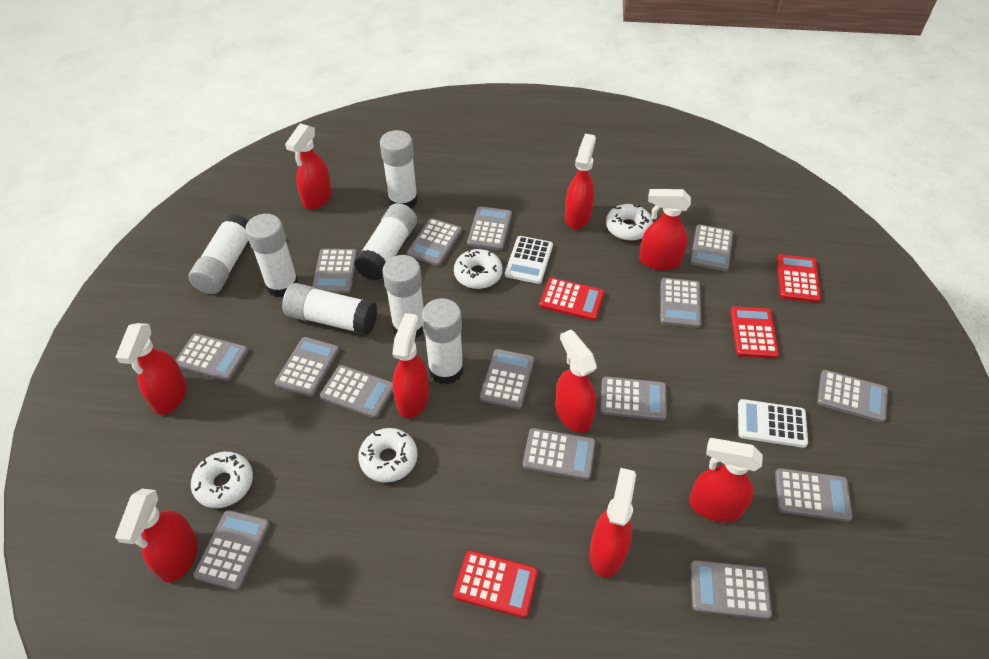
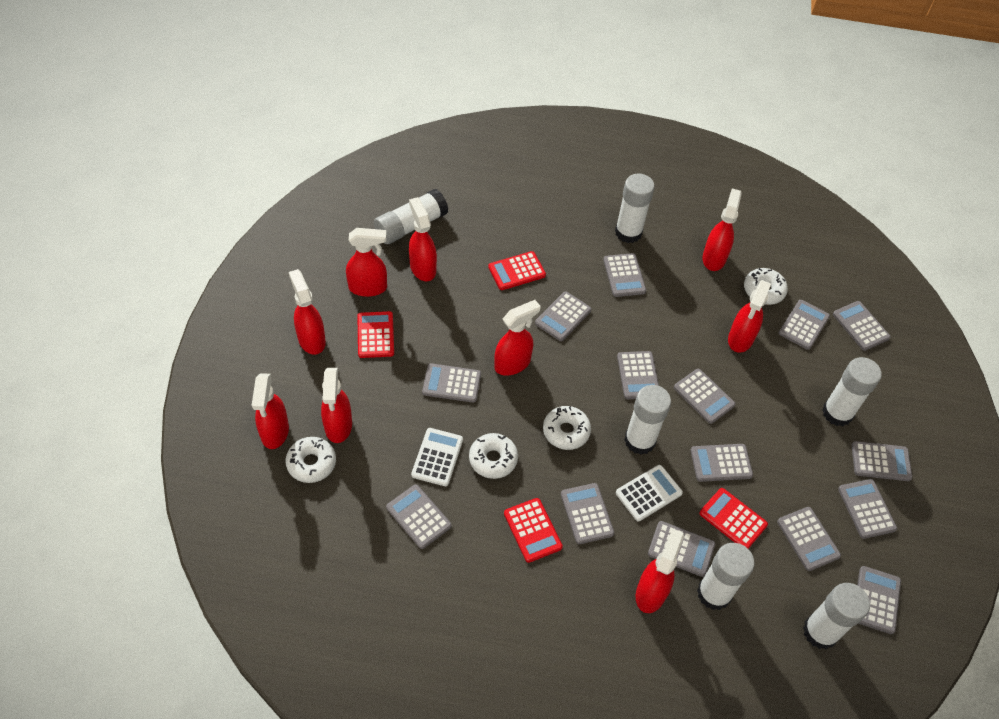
white glue stick: [188,213,249,294] [245,214,299,297] [282,283,377,335] [354,203,417,281] [380,130,418,208] [383,255,424,338] [422,298,464,385] = 7 -> [374,189,448,244] [615,173,655,243] [624,385,671,455] [697,543,754,610] [803,583,870,649] [822,357,881,426] = 6

